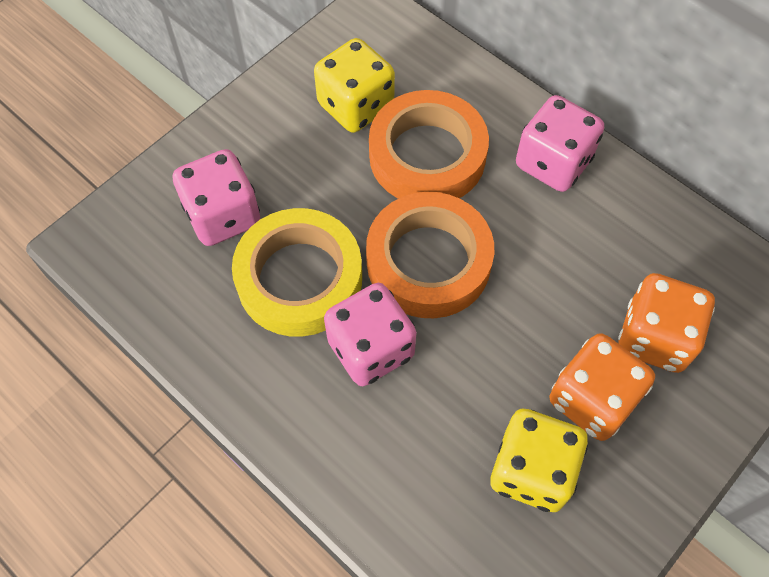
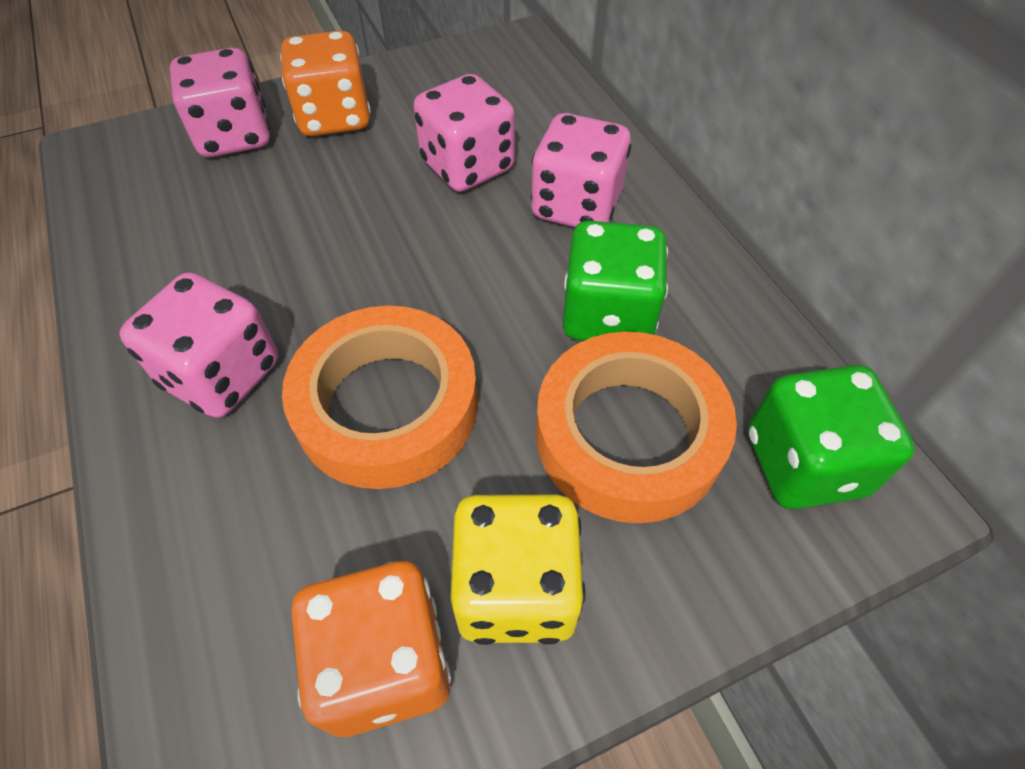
green dice: none = 0 -> [563,221,668,341] [748,365,915,509] = 2
pink dice: [173,149,260,246] [324,283,416,386] [516,95,604,192] = 3 -> [120,272,278,418] [170,48,270,157] [413,74,515,192] [531,113,631,228] = 4
yellow dice: [314,38,395,133] [490,409,588,512] = 2 -> [450,495,585,645] = 1
yellow tape: [232,208,362,337] = 1 -> none = 0

